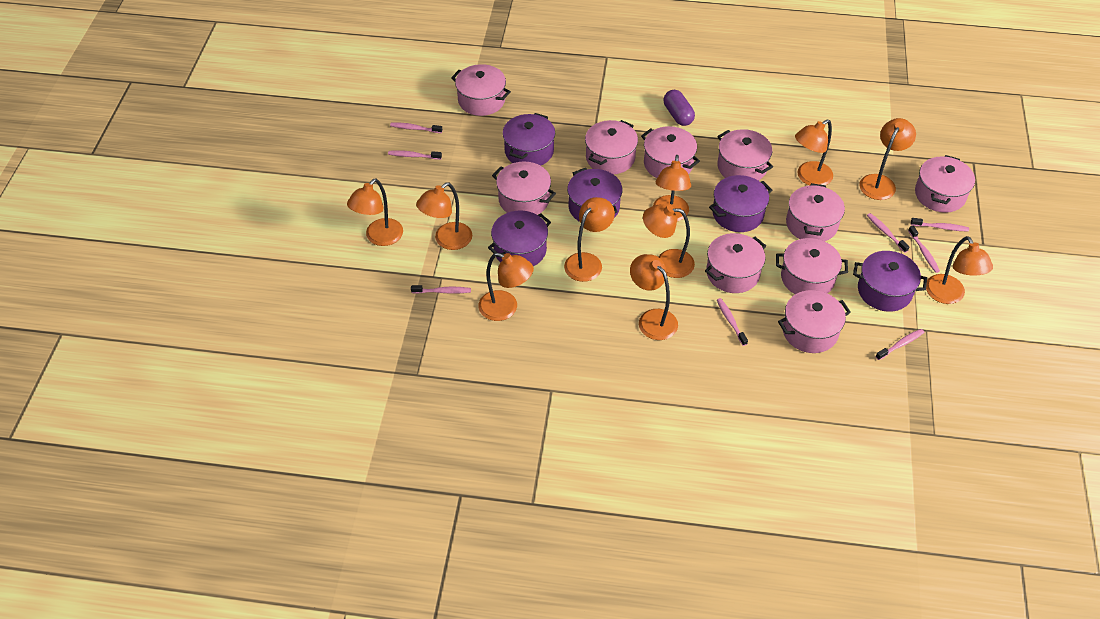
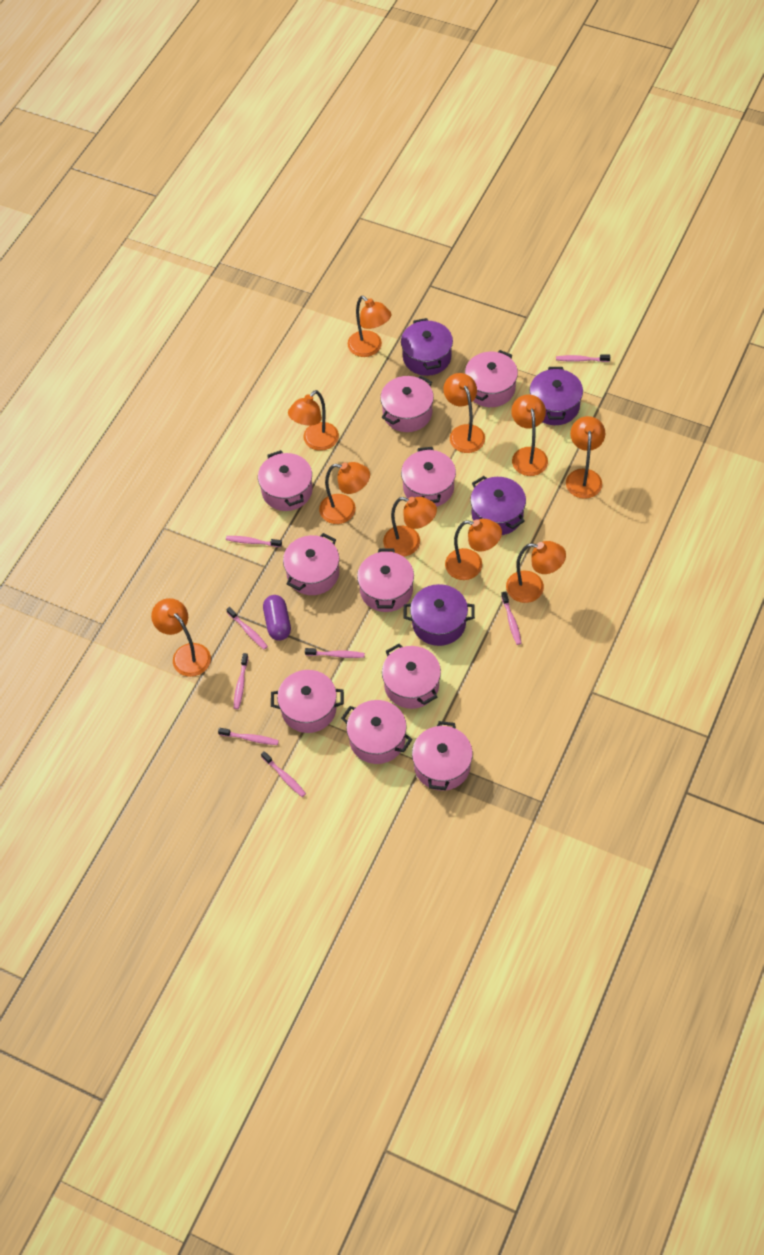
purple pot: [488,211,551,266] [502,113,555,166] [567,168,622,222] [709,175,772,232] [853,251,927,312] = 5 -> [401,318,453,376] [403,584,475,646] [470,476,526,535] [530,367,583,425] = 4

